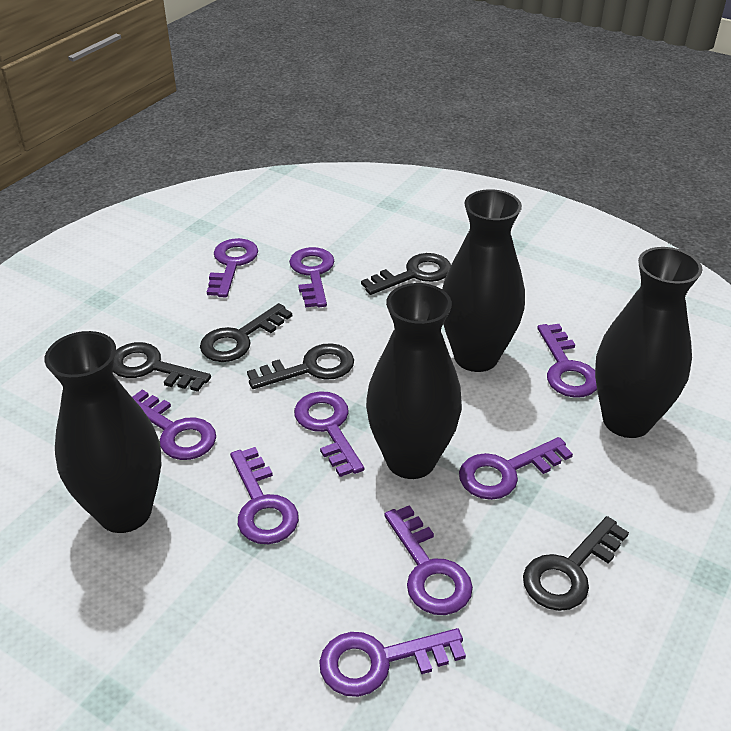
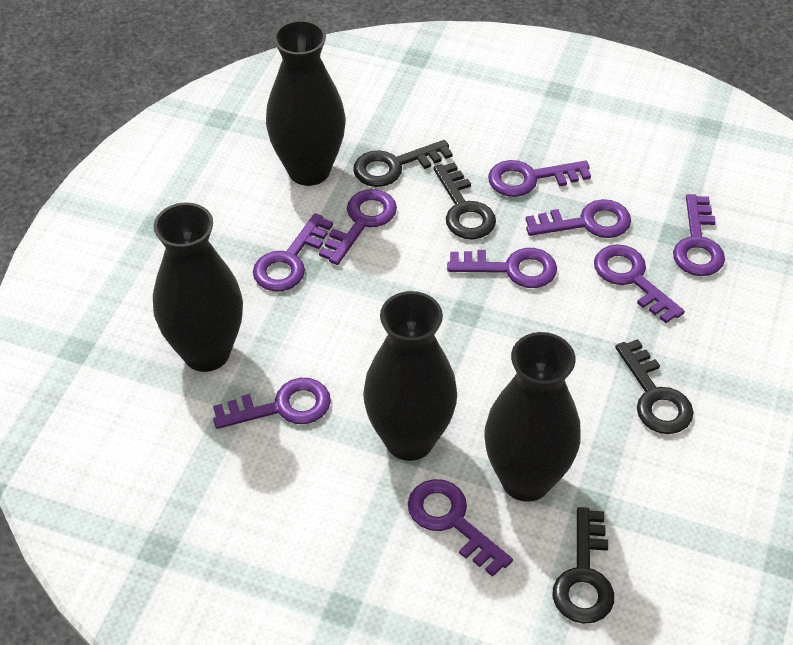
black key: [113,342,211,392] [200,303,292,362] [247,343,354,389] [361,253,451,295] [523,516,629,611] = 5 -> [353,140,453,187] [434,162,496,239] [553,507,614,624] [615,339,694,434] = 4

